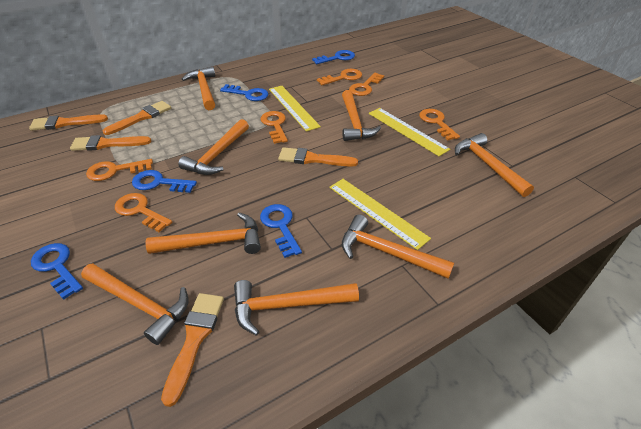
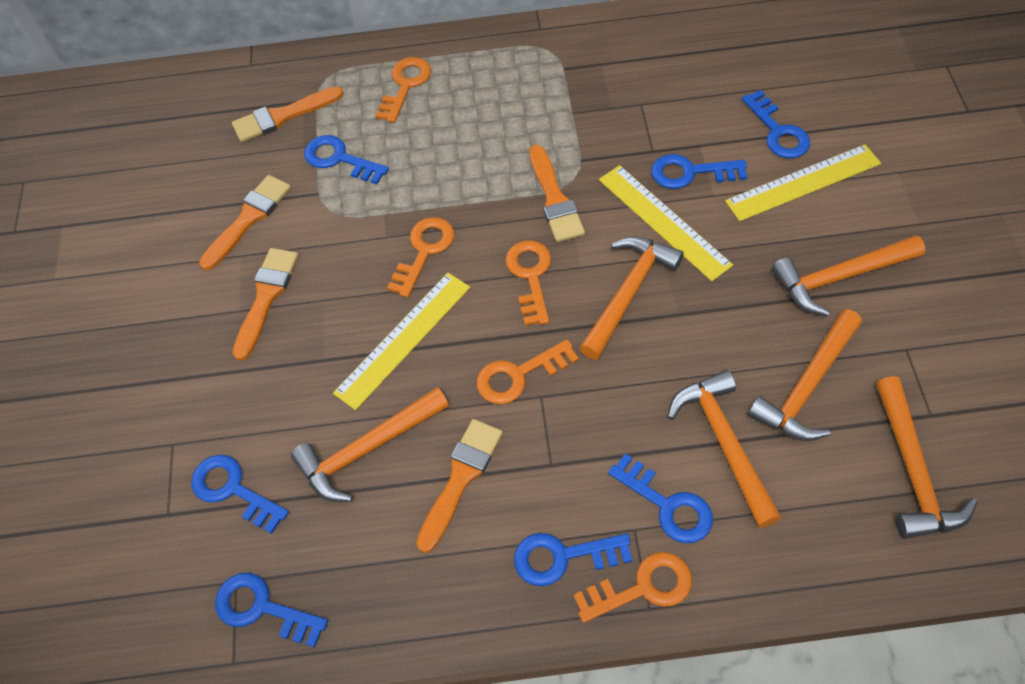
blue key: [31,243,83,300] [132,170,197,193] [220,84,268,101] [260,204,302,258] [312,50,355,64] = 5 -> [191,455,289,534] [215,573,328,648] [304,135,389,184] [514,533,632,586] [608,454,713,543] [651,154,747,189] [742,90,810,158] = 7
orange hammer: [81,263,189,345] [146,213,261,254] [178,119,249,175] [181,66,215,110] [234,280,359,335] [342,90,381,141] [342,214,454,279] [455,133,534,197] = 8 -> [291,387,449,502] [579,236,684,360] [667,370,781,528] [748,309,862,441] [772,235,925,316] [876,376,977,539] = 6
orange key: [86,159,153,181] [115,193,172,232] [260,111,288,144] [317,69,362,85] [349,73,384,96] [419,109,460,140] = 6 -> [375,57,431,123] [387,217,454,298] [477,339,579,404] [505,240,551,326] [573,552,692,623] = 5

